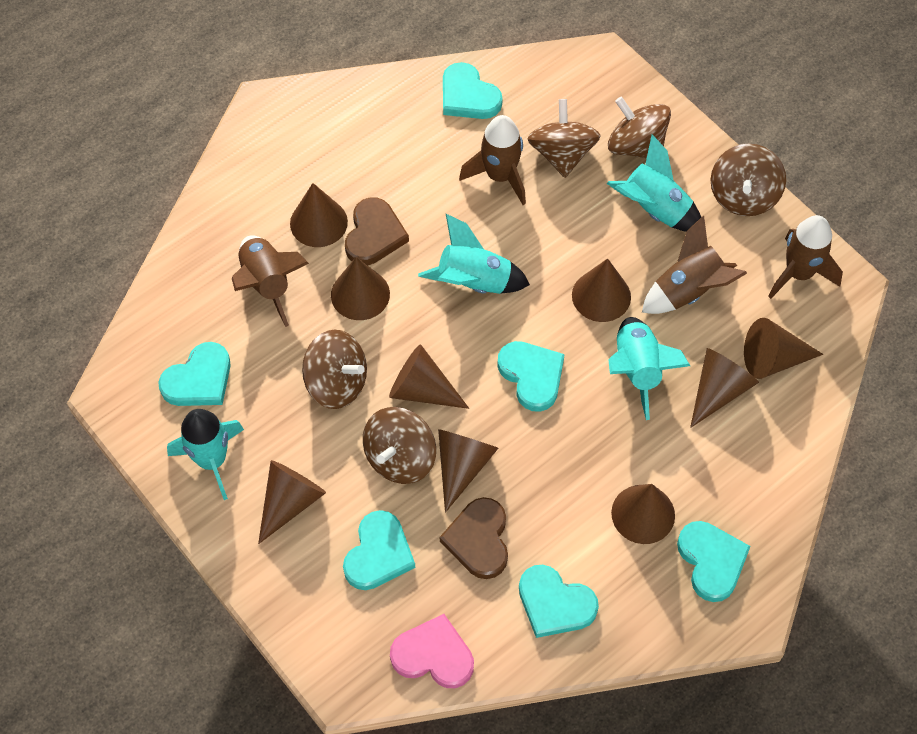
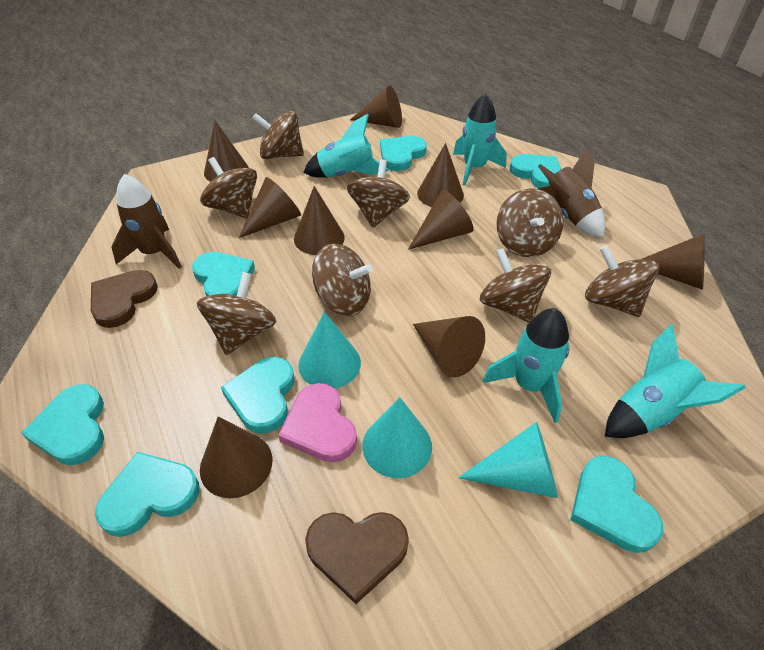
brown rocket: [232,235,309,327] [459,115,526,205] [642,215,747,314] [768,215,843,299] = 4 -> [111,174,182,269] [538,147,605,238] = 2
brown spinning top: [302,330,367,409] [363,407,436,484] [527,99,601,178] [608,97,671,159] [711,144,786,216] = 5 -> [197,272,276,355] [200,157,257,218] [252,111,304,159] [312,243,373,316] [347,159,410,228] [480,248,551,323] [496,188,564,257] [585,245,659,317] = 8
turquoise cone: none = 0 -> [298,312,361,388] [362,397,432,478] [458,422,558,498] = 3
turquoise heart: [158,342,231,406] [343,510,415,590] [443,62,503,119] [497,341,565,412] [519,565,599,638] [677,521,751,602] = 6 -> [21,384,104,465] [95,452,199,537] [192,252,255,296] [221,357,294,434] [380,136,427,171] [509,154,561,188] [570,456,663,553] = 7

